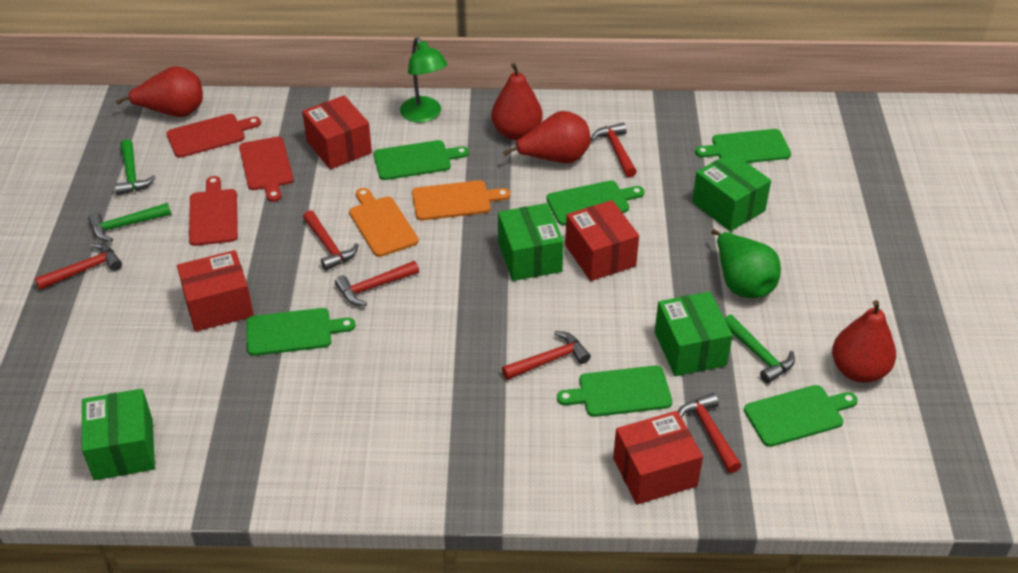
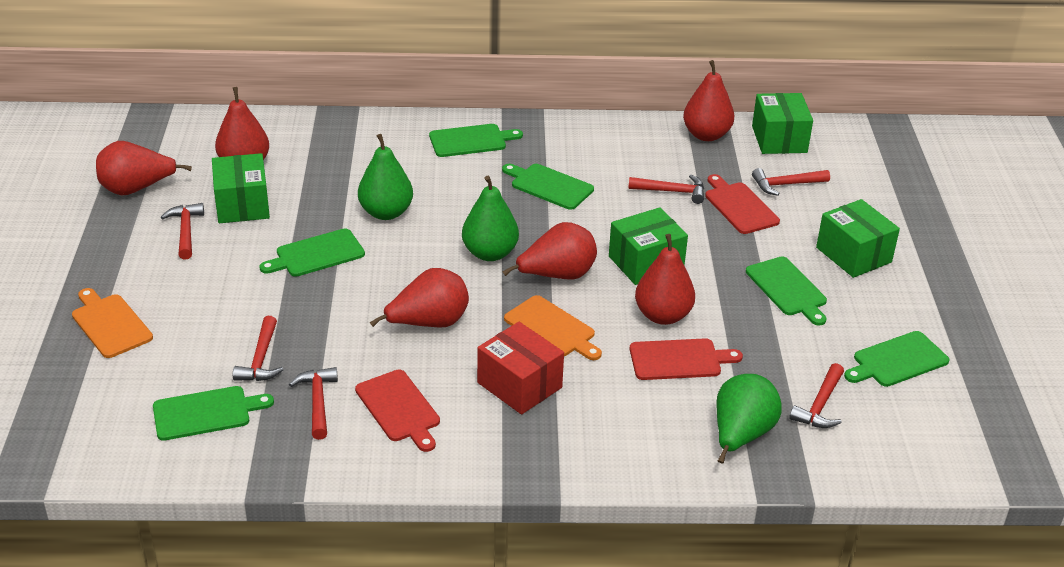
green hammer: [88,203,171,242] [114,139,156,196] [724,315,795,384] = 3 -> none = 0
green lamp: [400,37,447,123] = 1 -> none = 0
green pear: [712,229,781,298] = 1 -> [358,134,413,220] [462,176,519,261] [717,374,782,464] = 3
red box: [177,250,254,332] [302,95,372,169] [565,200,639,281] [613,411,703,505] = 4 -> [477,322,564,415] = 1
red pear: [116,66,203,117] [491,63,543,140] [503,111,591,163] [832,300,896,383] = 4 -> [96,141,192,195] [215,87,269,160] [370,268,469,327] [503,222,597,279] [635,234,695,325] [683,60,734,141] = 6

